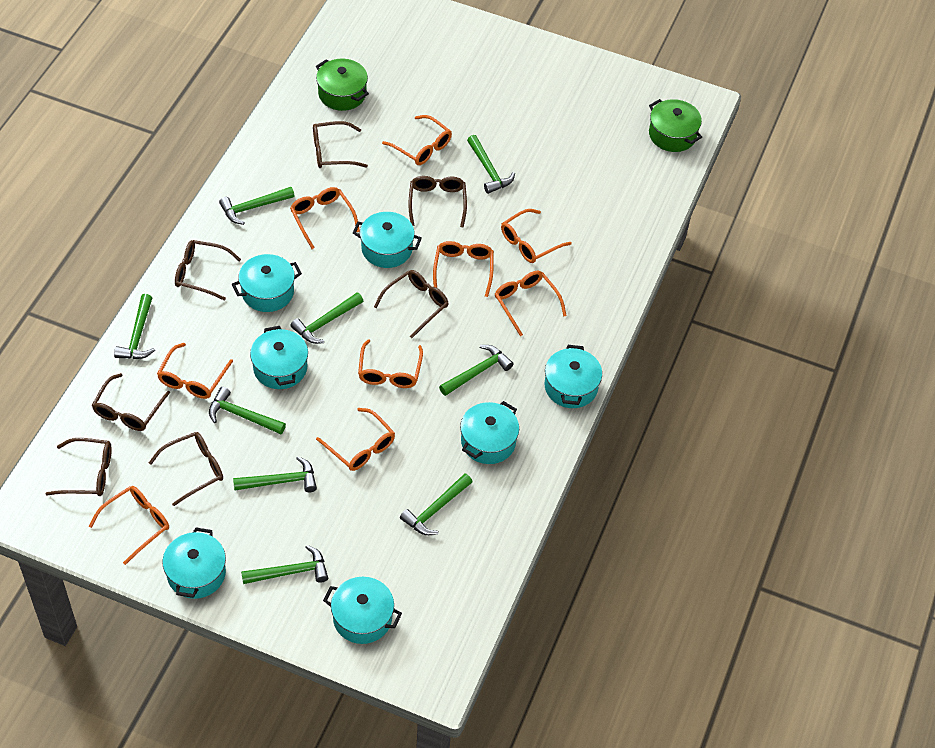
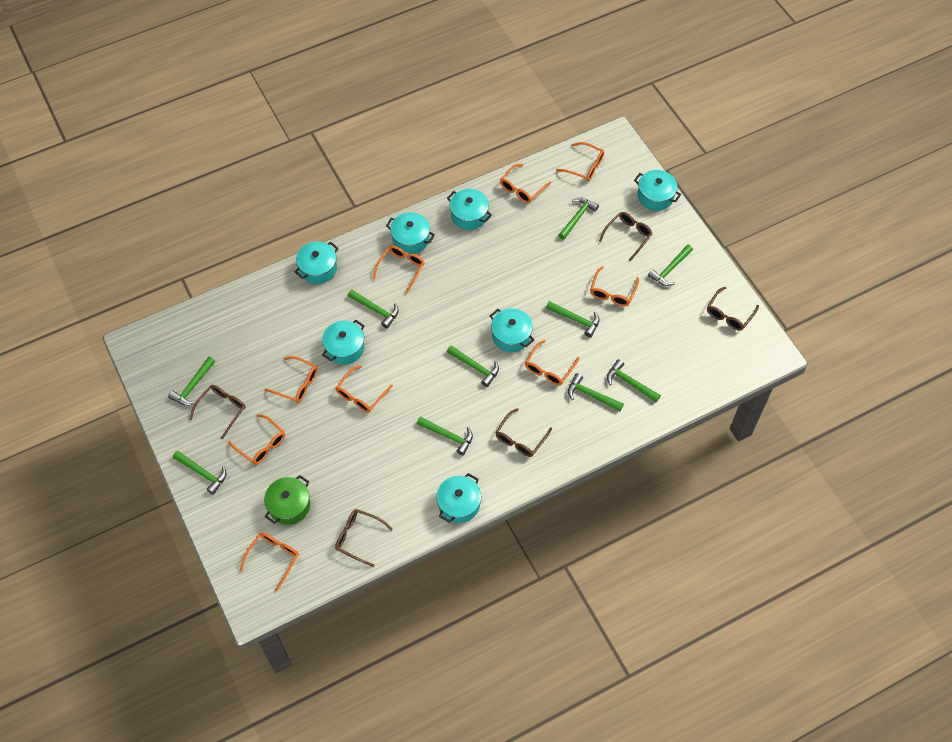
brown glasses: [46,438,112,496] [92,373,170,431] [149,432,223,506] [175,240,241,301] [313,121,368,168] [374,270,449,338] [408,176,467,227] = 7 -> [190,385,246,439] [335,509,393,567] [495,408,552,457] [599,212,653,261] [707,287,759,331] = 5
green hammer: [114,294,155,359] [209,387,286,434] [219,187,295,225] [233,456,317,492] [241,545,328,584] [290,293,363,344] [400,473,473,535] [439,345,514,396] [467,135,515,194] = 9 -> [168,357,215,406] [173,451,226,495] [348,290,399,329] [417,416,473,455] [447,345,499,387] [546,301,600,338] [559,197,599,240] [568,373,624,411] [607,359,661,402] [648,245,693,286] = 10
green pot: [316,59,369,111] [649,99,702,152] = 2 -> [264,475,310,525] = 1

